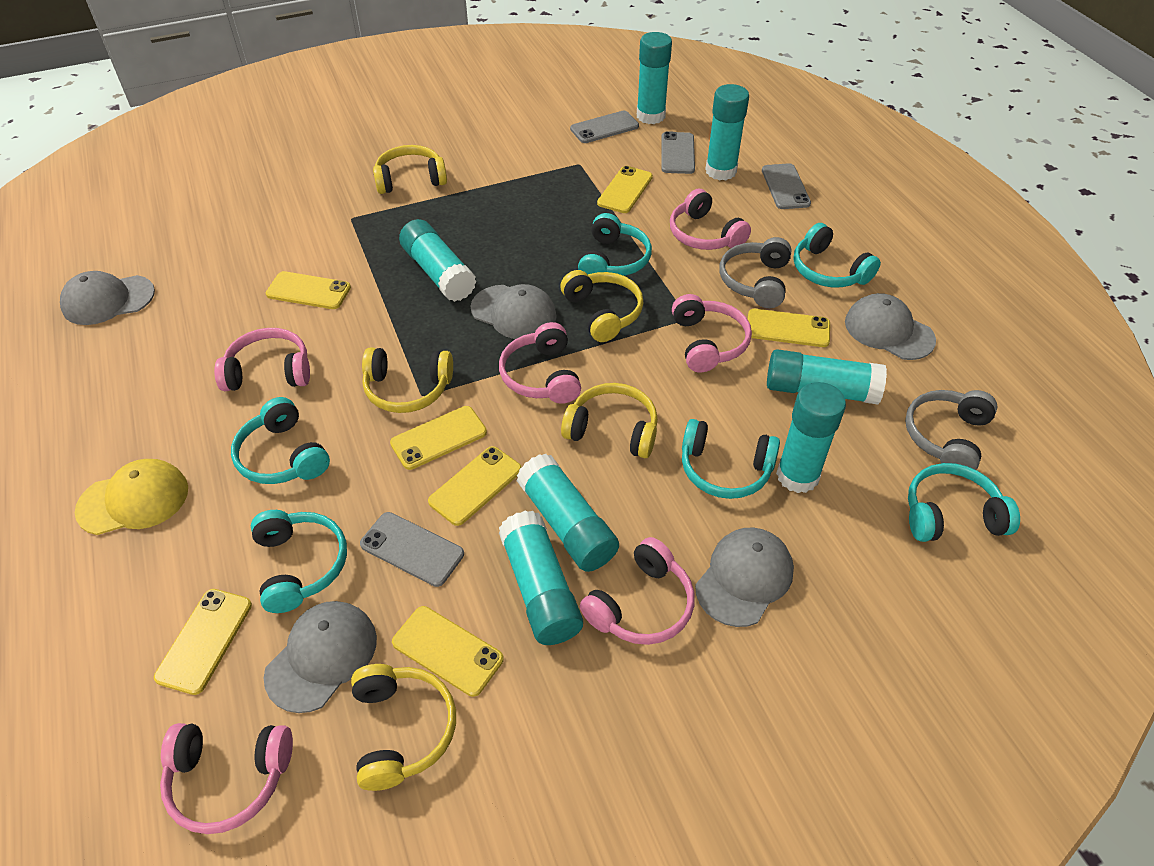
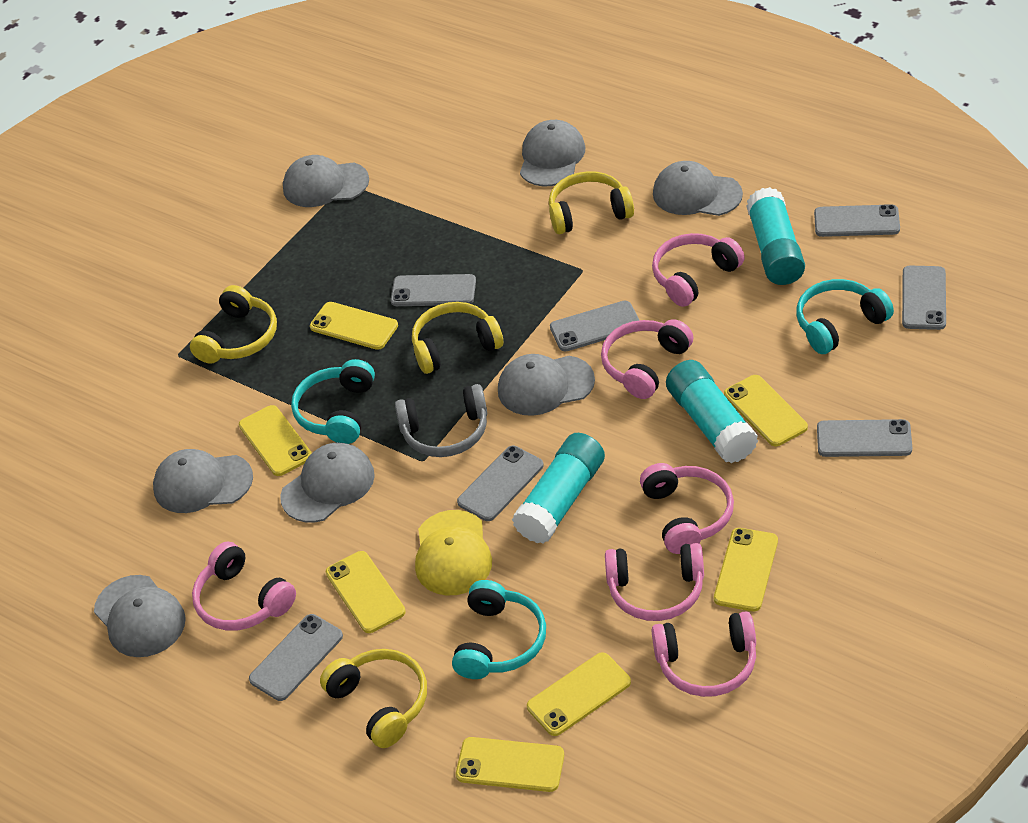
grey cap: [60,271,155,325] [264,601,377,713] [471,284,557,339] [695,528,794,627] [845,293,936,360] = 5 -> [94,575,186,657] [153,449,253,513] [280,443,375,523] [283,155,369,207] [498,354,595,416] [520,120,585,187] [653,161,743,216] = 7
grey headphones: [719,237,792,308] [905,390,998,470] = 2 -> [395,384,487,457] = 1
grey phone: [360,512,464,587] [570,111,639,143] [661,131,695,174] [762,163,811,209] = 4 -> [249,614,343,701] [391,274,476,306] [457,446,544,521] [550,301,640,352] [814,204,900,237] [817,419,912,457] [902,266,946,330] = 7
turquoise glue stick: [399,219,477,302] [499,511,583,645] [517,454,619,572] [637,32,672,124] [705,84,749,180] [767,349,887,405] [776,382,846,493] = 7 -> [512,433,605,544] [666,360,758,463] [746,187,805,285] = 3
turquoise headphones: [231,397,330,484] [251,510,347,613] [578,213,652,276] [682,419,780,499] [793,223,881,287] [908,463,1020,542] = 6 -> [291,359,375,444] [452,580,546,679] [796,279,894,354] = 3
yellow headphones: [351,664,456,791] [362,347,453,413] [373,145,447,194] [560,270,644,342] [561,383,658,458] = 5 -> [190,285,277,364] [320,649,427,748] [412,302,503,374] [549,171,634,234] = 4

